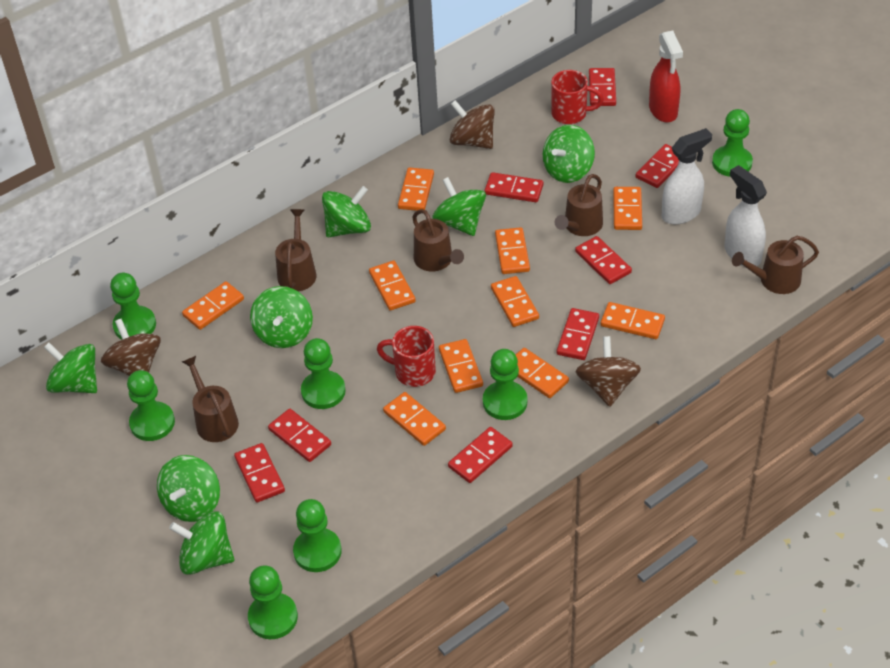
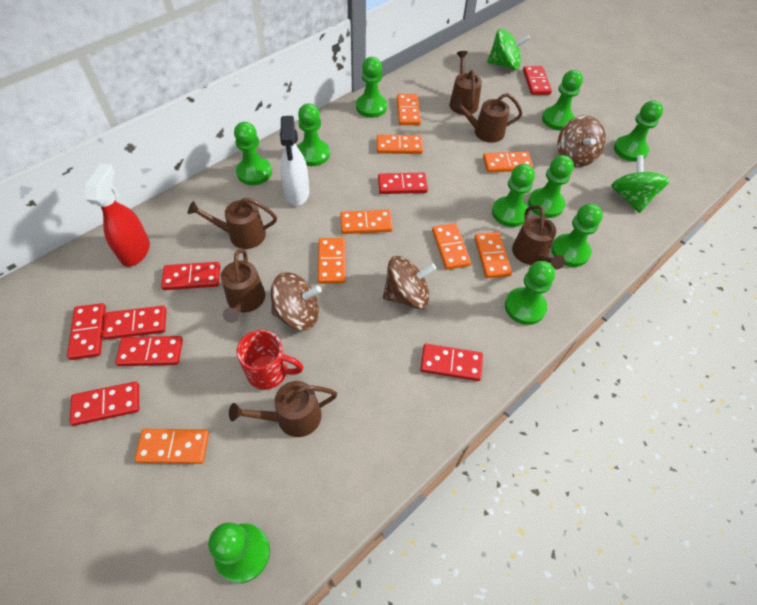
brown watering can: [182,356,239,442] [275,209,316,291] [412,209,464,271] [555,174,603,236] [732,236,819,294] = 5 -> [188,197,277,249] [221,249,265,323] [229,381,337,437] [449,51,482,115] [452,93,522,143] [512,205,565,269] = 6
green pawn: [110,273,156,340] [127,370,175,441] [248,565,298,639] [293,499,342,572] [301,338,346,409] [483,349,527,420] [712,109,753,177] = 7 -> [208,522,270,583] [234,122,272,185] [297,103,330,166] [356,57,387,118] [492,164,535,227] [505,261,555,325] [528,155,574,218] [542,70,583,130] [551,204,603,267] [614,100,663,162] = 10
green spinning top: [44,342,97,393] [157,455,220,522] [169,511,234,575] [250,286,313,348] [322,186,371,237] [432,177,486,236] [543,125,595,183] = 7 -> [487,29,530,70] [611,155,670,213] = 2
orange domino: [182,281,244,330] [369,261,416,311] [383,392,446,446] [398,167,434,211] [439,339,483,393] [491,276,539,327] [495,227,530,274] [516,348,569,398] [601,302,665,339] [613,187,642,230] = 10 -> [135,429,209,464] [318,238,345,284] [340,210,393,234] [377,135,423,154] [397,94,421,125] [432,223,471,270] [474,232,512,278] [483,151,533,173] = 8
red mug: [377,326,436,387] [551,70,604,124] = 2 -> [237,330,303,390] = 1
white spray bottle: [662,128,712,224] [724,165,767,266] = 2 -> [280,116,309,206] = 1

